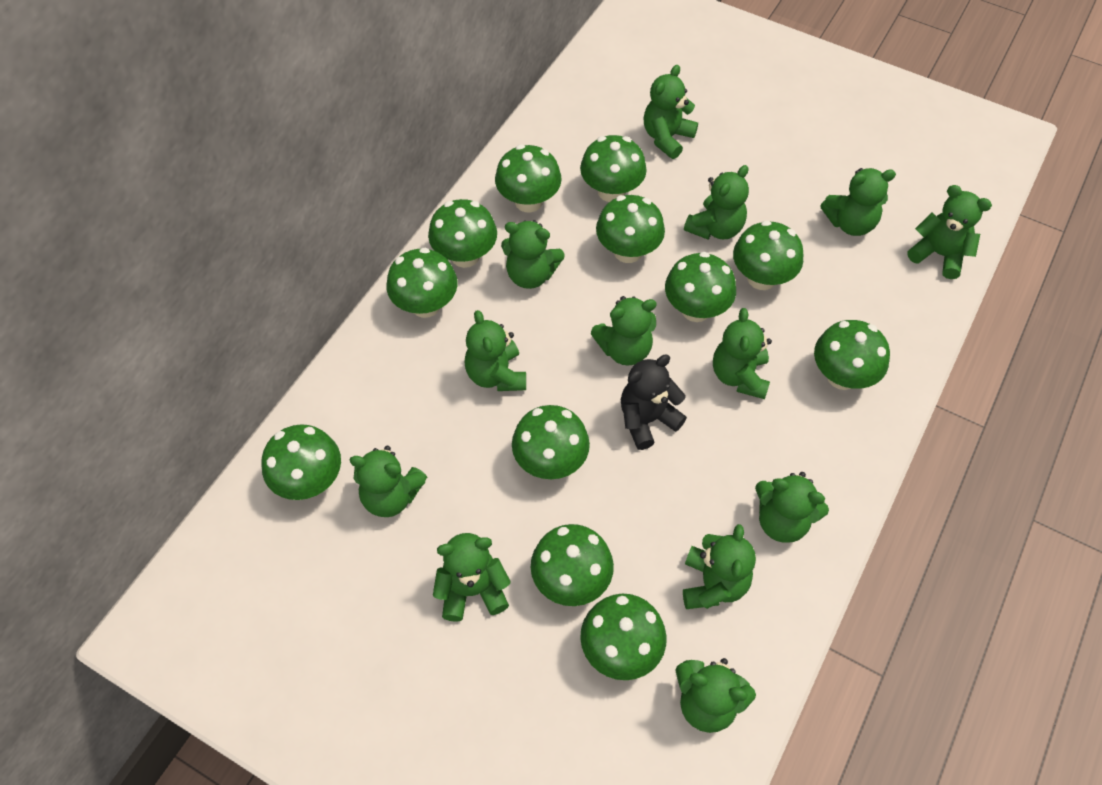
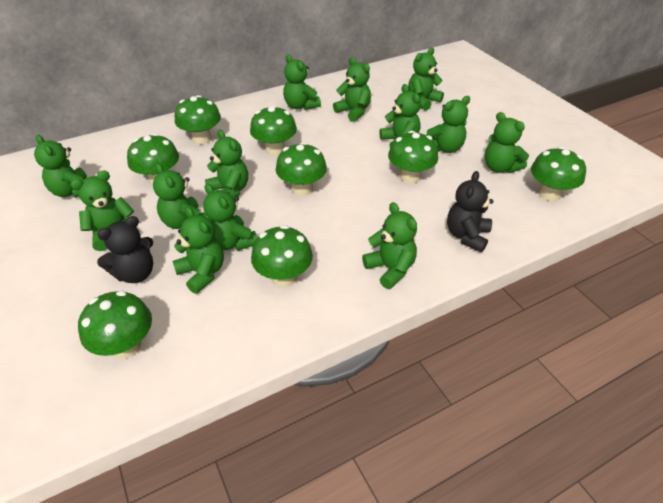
black teddy bear: [621,354,687,450] = 1 -> [97,216,153,283] [447,171,494,252] = 2
green mushroom: [262,424,341,500] [387,247,458,318] [428,199,497,268] [495,144,562,213] [512,405,590,479] [531,524,614,606] [580,135,647,202] [580,594,667,680] [596,195,665,263] [665,252,736,322] [733,220,803,290] [814,320,890,390] = 12 -> [78,291,152,359] [127,133,179,186] [175,95,221,144] [250,105,297,156] [251,225,313,287] [276,142,327,196] [388,130,438,183] [531,147,586,201] = 8

